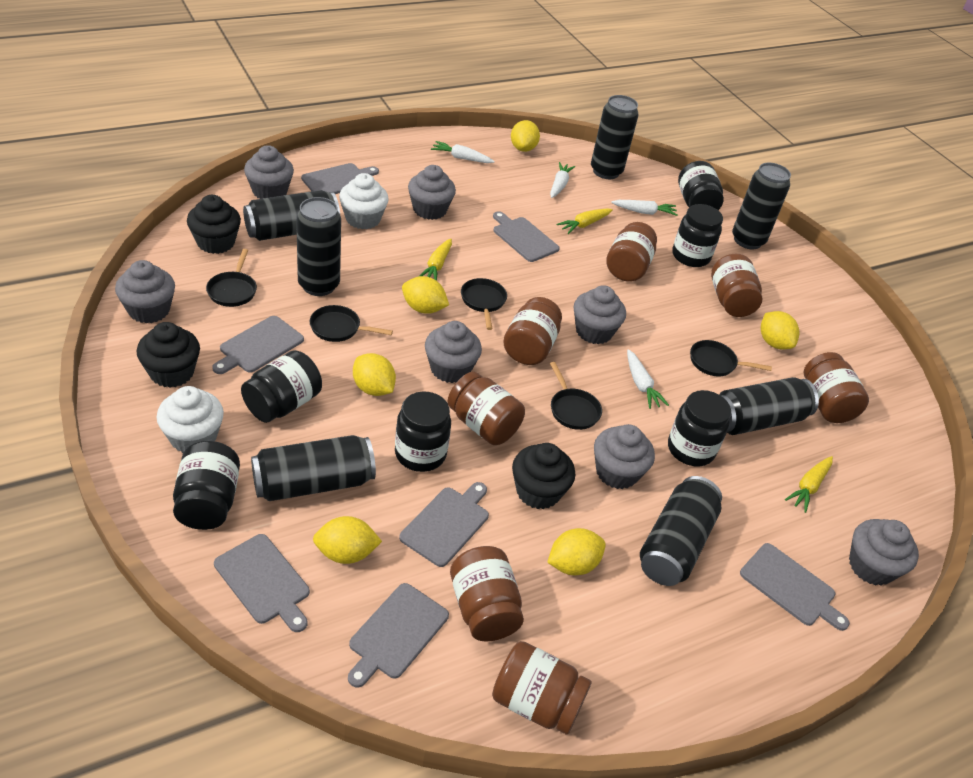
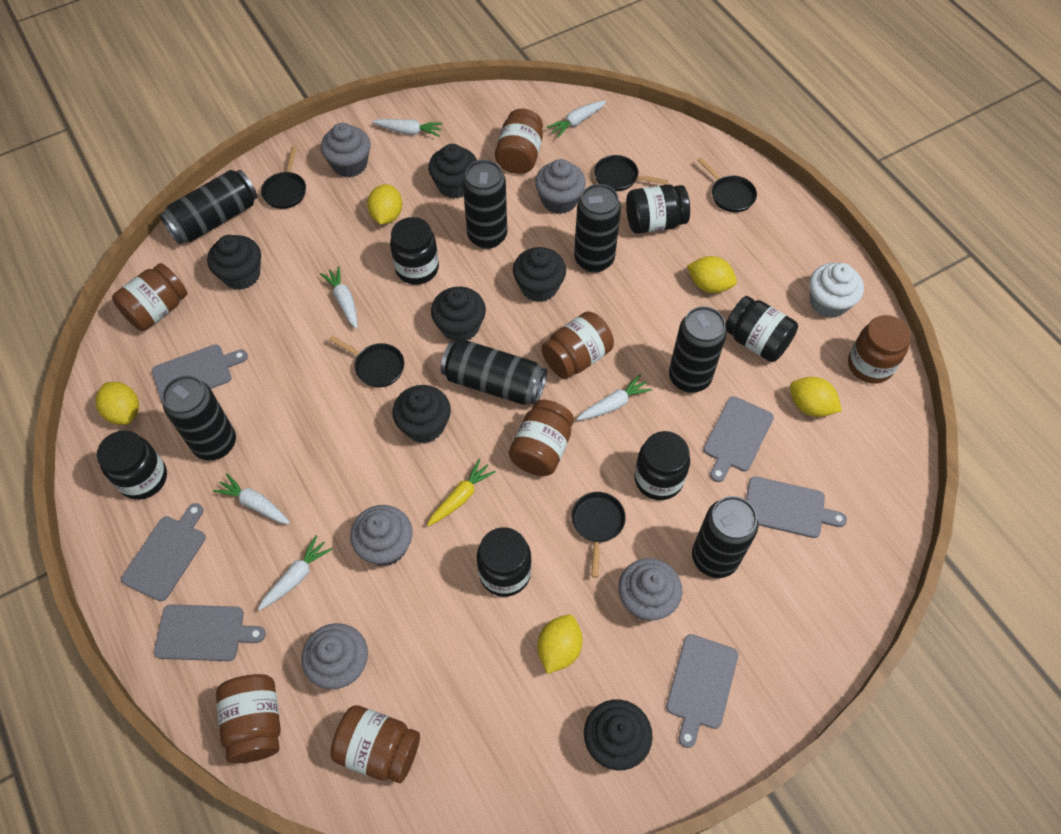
black cupcake: [137,322,200,388] [187,195,241,254] [512,443,575,509] = 3 -> [207,235,261,290] [393,385,451,443] [428,144,477,199] [431,287,486,342] [513,247,566,302] [584,699,653,770] = 6
grey cupcake: [115,260,175,323] [244,145,294,199] [408,165,456,220] [425,321,482,383] [574,285,626,344] [594,424,655,489] [849,519,919,586] = 7 -> [301,623,368,689] [321,123,370,177] [350,505,412,566] [535,159,586,214] [618,558,682,621] = 5
grey cutting board: [212,316,304,374] [214,534,310,632] [301,163,379,194] [348,583,449,688] [399,482,489,567] [493,211,560,262] [740,543,850,631] = 7 -> [121,503,206,601] [152,344,248,403] [154,604,266,661] [666,634,738,748] [703,396,774,482] [746,476,847,538] = 6
white carrot: [431,141,495,163] [550,162,575,198] [611,200,678,216] [627,349,669,409] = 4 -> [213,473,290,524] [258,535,333,610] [320,266,357,329] [372,119,443,137] [547,100,607,138] [577,374,652,420] = 6
white cupcake: [156,386,224,453] [339,173,389,229] = 2 -> [809,263,864,318] = 1
yellow carrot: [420,238,452,281] [557,209,613,234] [785,456,833,513] = 3 -> [427,459,496,526] = 1
yellow lemon: [313,516,382,564] [353,353,396,396] [402,276,449,314] [511,120,540,152] [547,528,606,575] [761,311,800,349] = 6 -> [96,382,139,425] [367,184,402,225] [537,614,583,674] [687,256,737,293] [790,377,842,417] = 5

